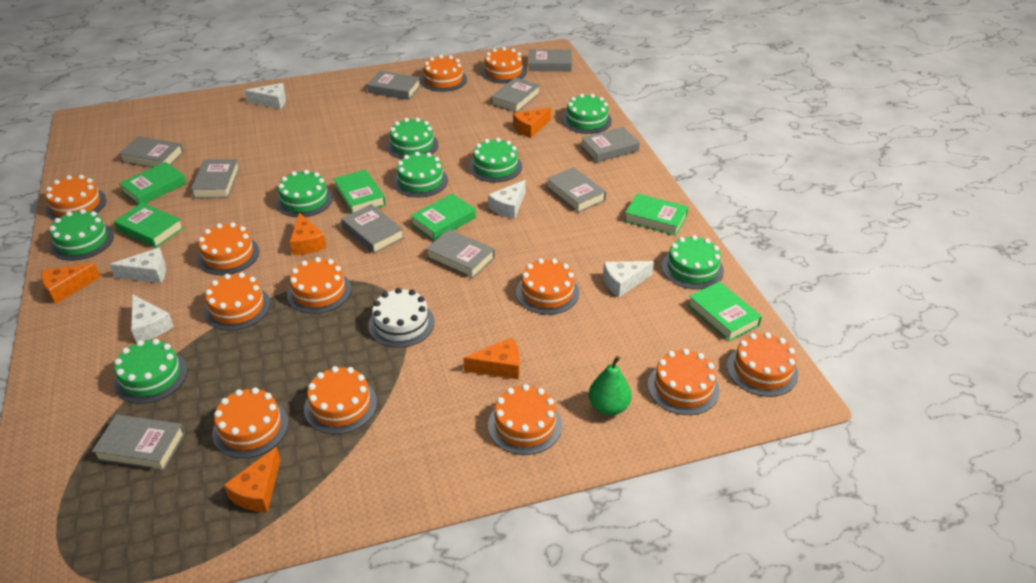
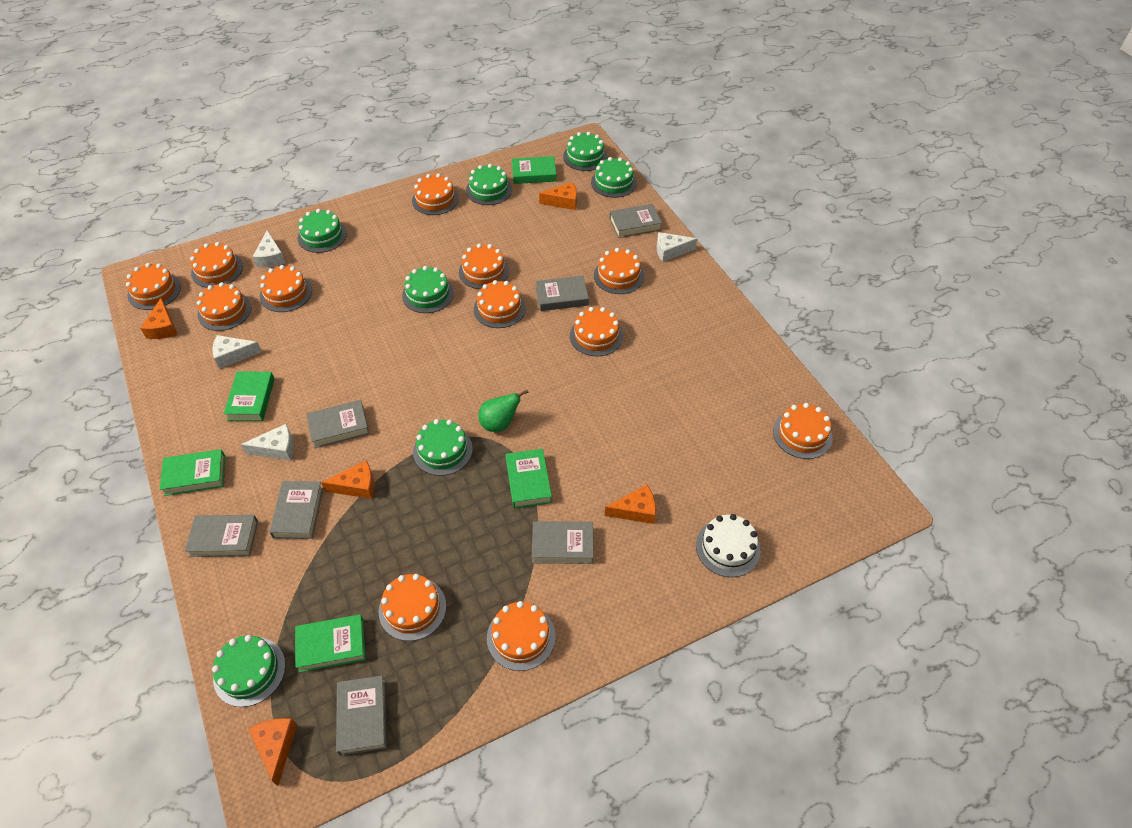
green book: [114,203,183,248] [119,162,187,205] [333,169,386,213] [410,193,476,241] [624,193,688,236] [688,281,762,341] = 6 -> [160,449,225,496] [224,371,275,421] [295,614,366,673] [505,449,552,508] [512,156,557,184] = 5
green cake: [49,209,114,261] [114,339,188,404] [276,170,333,217] [387,118,438,159] [393,152,448,197] [469,138,522,182] [562,94,612,134] [662,235,724,289] = 8 -> [212,635,286,707] [298,209,347,253] [402,266,454,313] [413,419,473,476] [466,164,512,205] [563,132,608,171] [591,157,637,198] = 7
grey book: [92,414,185,471] [119,136,184,168] [191,159,240,198] [341,204,404,253] [367,71,421,100] [426,229,495,279] [491,77,540,113] [529,49,572,71] [546,167,606,213] [581,127,640,163] = 10 -> [185,515,258,557] [269,481,323,539] [306,400,369,448] [336,676,387,756] [532,521,593,564] [536,276,589,311] [609,204,662,238] = 7
white cheese: [109,247,166,283] [131,294,174,343] [244,83,286,109] [488,180,525,219] [603,261,654,297] = 5 -> [212,335,262,369] [241,424,294,461] [252,230,285,268] [657,232,697,262] = 4

